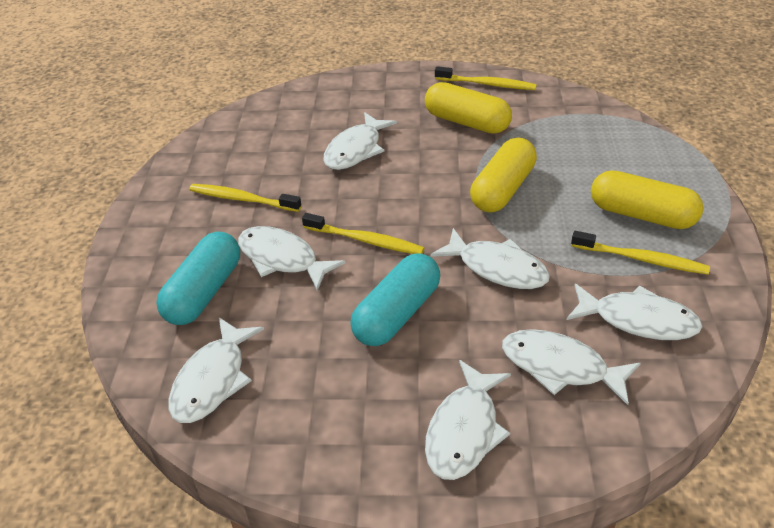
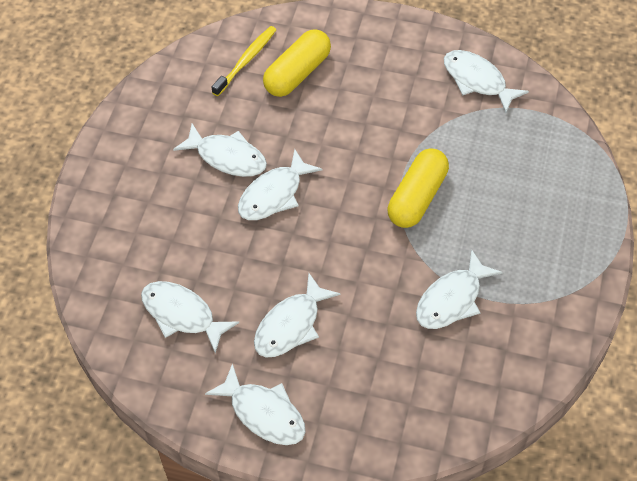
turquoise capsule: [156,232,240,325] [350,253,440,346] = 2 -> none = 0
yellow capsule: [425,82,512,134] [470,138,537,213] [591,170,703,229] = 3 -> [263,29,331,97] [388,149,449,228] = 2
yellow toothbrush: [189,184,301,212] [302,213,424,254] [435,66,537,90] [571,231,710,275] = 4 -> [212,26,276,96] = 1

